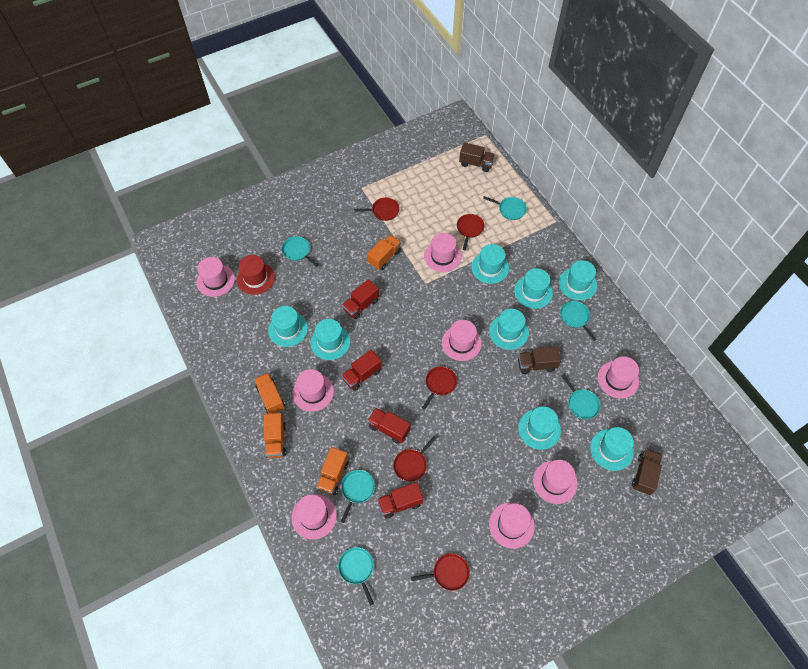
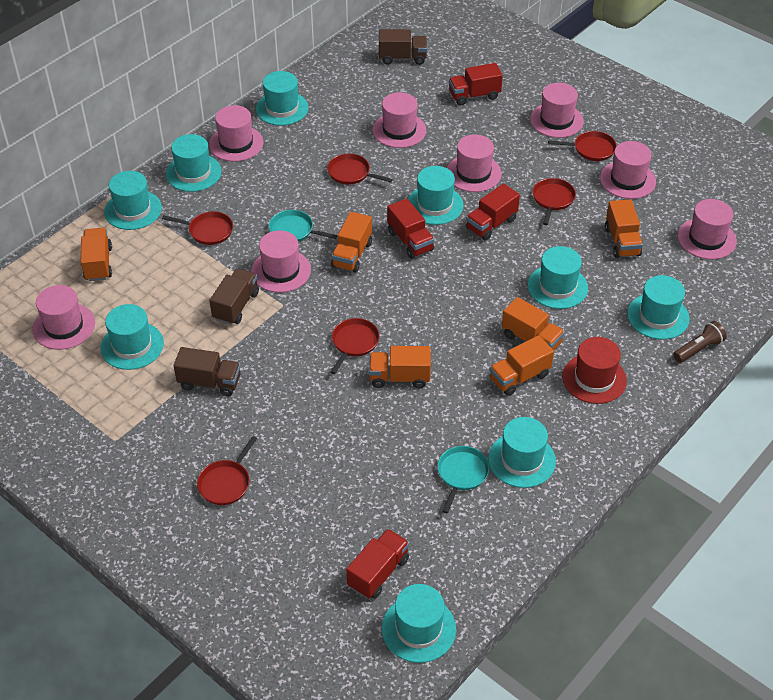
brown flashlight: none = 0 -> [673,321,727,363] = 1
orange truck: [254,373,285,414] [264,413,286,458] [316,447,349,495] [367,235,401,270] = 4 -> [81,228,112,281] [331,212,372,273] [369,346,431,388] [489,335,554,396] [502,297,565,350] [605,199,643,258] = 6
red pan: [354,198,400,221] [393,436,436,482] [411,553,470,591] [422,366,457,410] [457,214,485,250] = 5 -> [162,212,233,245] [197,436,257,505] [327,154,393,185] [331,318,380,374] [533,178,576,225] [548,131,617,161] = 6
turquoise hat: [268,306,308,347] [310,319,350,360] [471,244,509,284] [489,309,529,350] [514,268,553,309] [518,406,561,450] [559,260,597,300] [590,427,634,471] = 8 -> [100,304,164,370] [104,171,162,230] [166,134,222,192] [256,71,309,126] [382,584,456,663] [408,166,464,225] [488,417,556,488] [528,246,588,309] [627,275,690,340] = 9
turquoise pan: [281,236,319,267] [338,547,374,606] [341,470,375,523] [483,196,527,220] [560,301,596,341] [561,374,601,419] = 6 -> [269,210,338,242] [438,446,489,513] = 2

